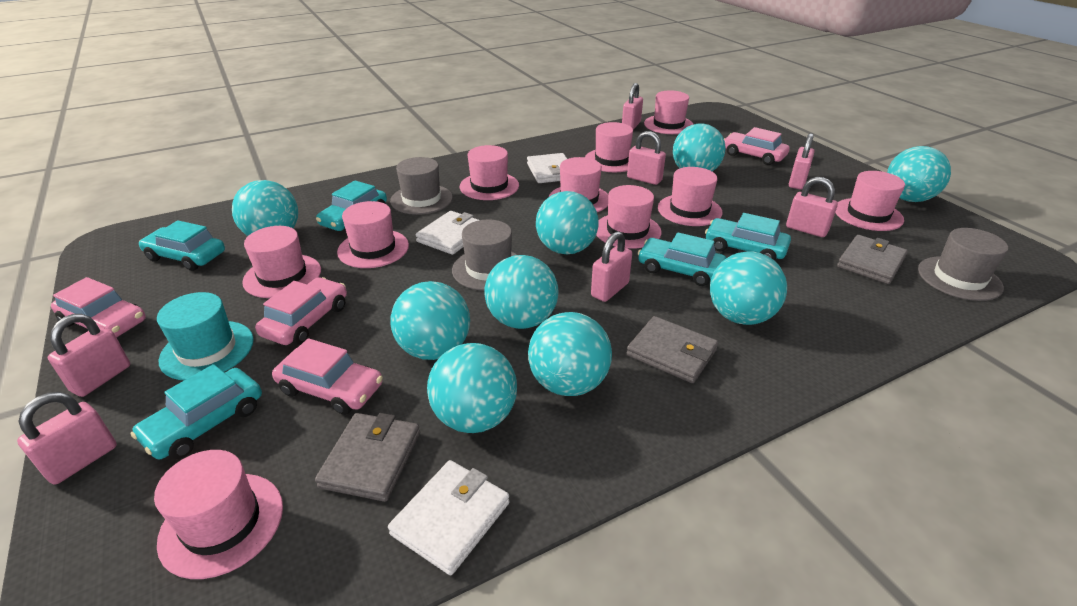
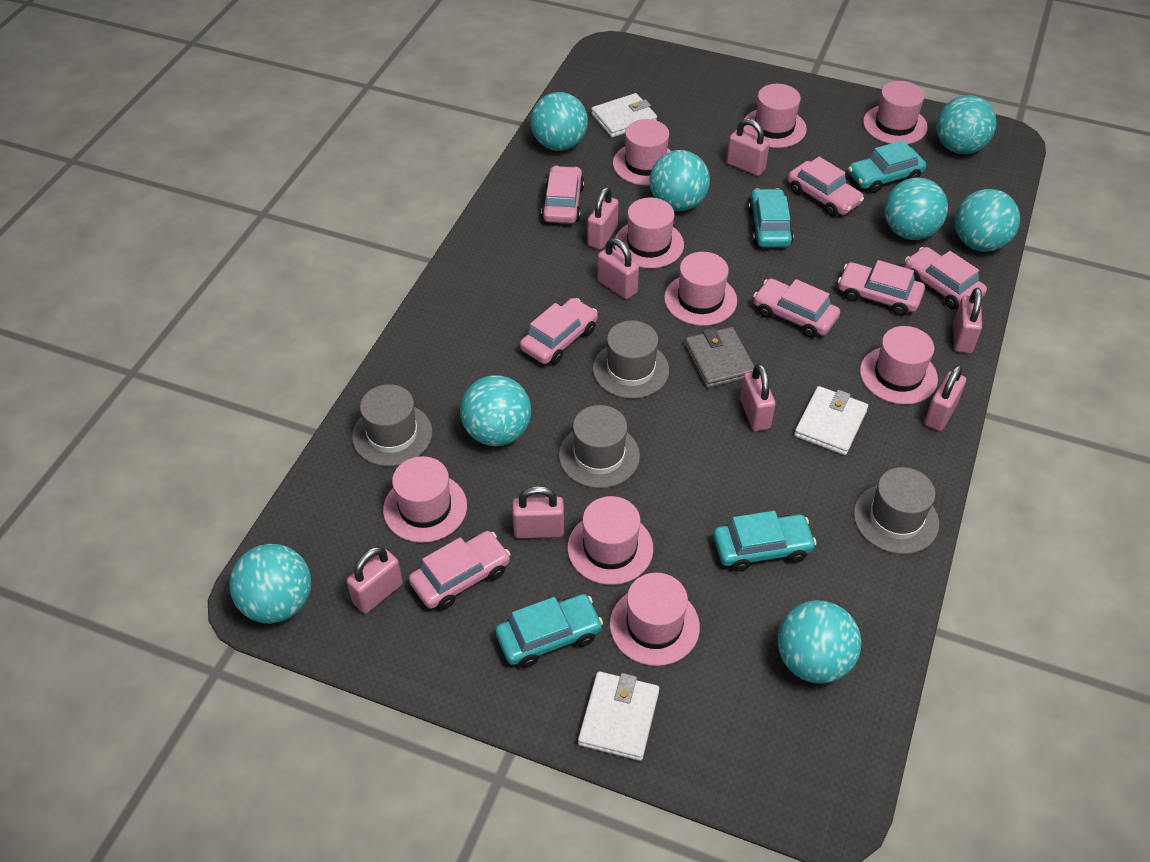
grey hat: [390,157,453,215] [452,220,517,291] [918,228,1008,301] = 3 -> [352,384,432,466] [559,405,640,488] [593,320,669,399] [854,467,939,554] = 4
grey wallet: [315,413,420,502] [627,316,718,383] [837,235,908,284] = 3 -> [685,327,754,388] = 1
pink car: [51,277,146,338] [255,277,347,345] [272,338,383,415] [724,127,789,165] = 4 -> [409,531,510,610] [520,298,598,365] [541,166,584,224] [753,278,840,338] [788,157,864,216] [838,260,925,316] [904,247,987,310] = 7
pink hat: [154,450,283,579] [242,226,321,298] [337,201,409,268] [460,145,519,200] [549,157,608,212] [585,122,633,172] [596,185,662,249] [644,90,694,134] [658,167,722,226] [835,171,905,231] = 10 -> [383,456,467,543] [567,496,653,585] [610,573,700,666] [613,119,671,186] [614,197,684,269] [664,252,737,326] [743,84,807,148] [860,326,938,404] [863,81,928,144] = 9
pink padlock: [17,392,117,485] [48,314,130,397] [591,231,632,302] [622,83,643,130] [627,131,666,185] [786,177,838,237] [789,133,815,189] = 7 -> [347,546,403,614] [512,486,564,539] [587,187,619,250] [597,238,639,299] [726,119,769,176] [740,364,776,431] [924,365,966,431] [953,288,982,353] = 8
turquoise ball: [232,180,298,236] [391,281,470,360] [427,343,517,433] [484,255,558,329] [528,312,612,396] [536,191,599,254] [673,124,726,171] [710,251,787,325] [887,146,951,202] = 9 -> [229,544,311,623] [460,375,531,446] [531,92,588,151] [649,150,710,211] [778,600,861,684] [884,178,948,240] [936,95,997,154] [955,189,1020,252] = 8
turquoise car: [131,364,262,459] [139,220,225,271] [316,180,387,231] [638,233,726,286] [705,213,791,261] = 5 -> [495,594,603,668] [713,511,817,572] [748,188,794,247] [848,140,926,193] = 4
turquoise hat: [157,292,254,380] = 1 -> none = 0

